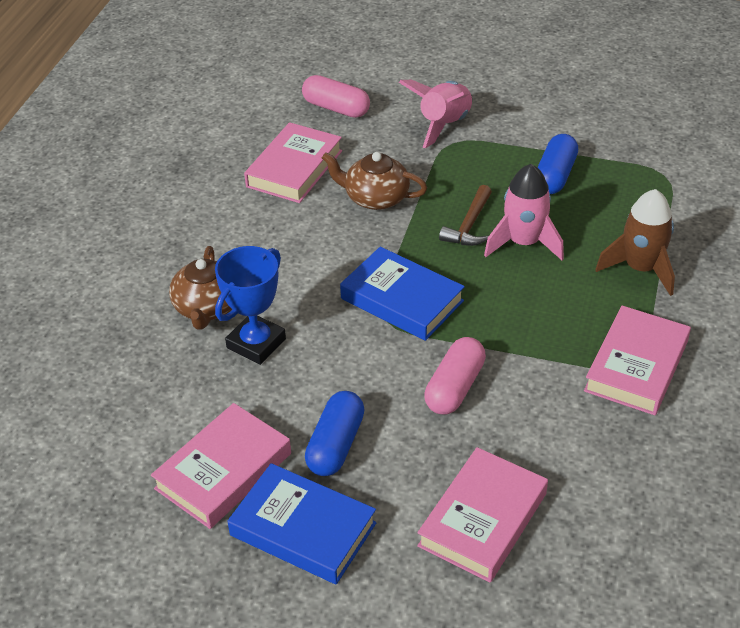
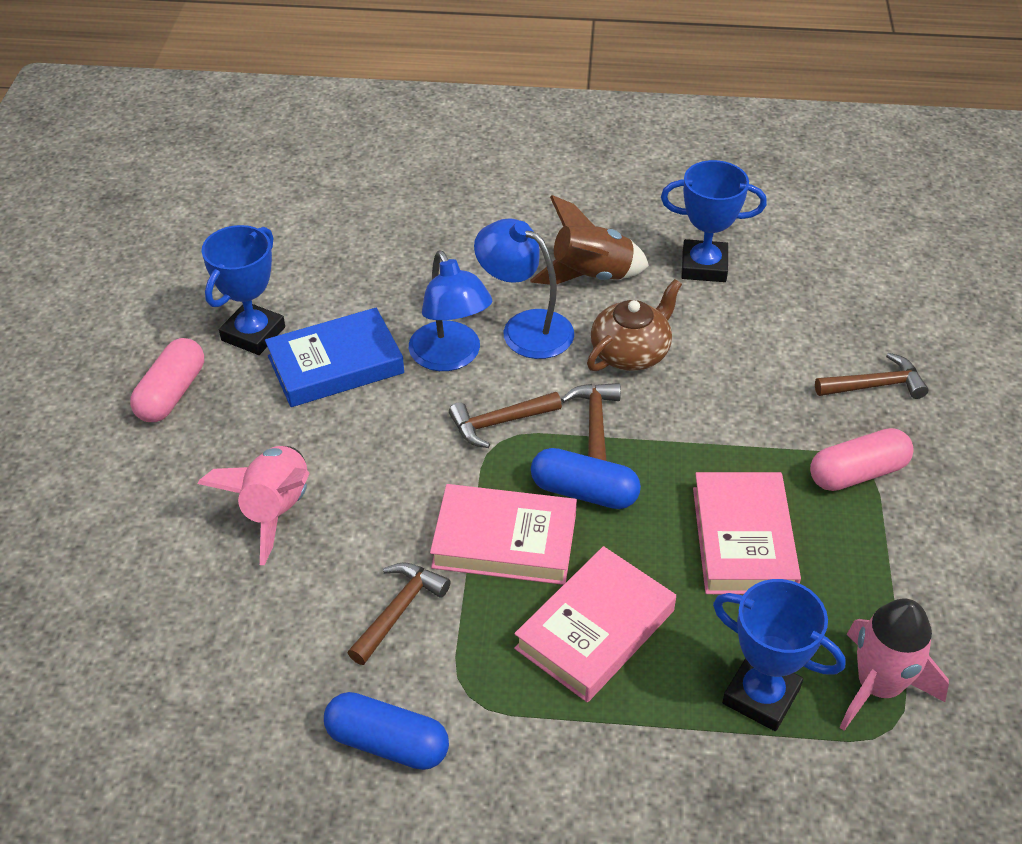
blue book: [227,463,376,584] [340,247,465,341] = 2 -> [265,308,404,407] = 1
blue lamp: none = 0 -> [409,250,492,371] [474,218,574,359] = 2
blue trophy: [215,246,286,365] = 1 -> [202,225,285,355] [661,160,767,282] [713,579,846,731] = 3
brown hammer: [439,185,492,246] = 1 -> [348,562,451,665] [449,392,562,448] [561,383,621,461] [815,353,929,399] = 4
brown teapot: [169,246,232,329] [322,152,427,210] = 2 -> [587,279,682,371] = 1
pink book: [151,403,291,529] [244,122,342,203] [417,447,548,582] [584,306,691,415] = 4 -> [430,484,577,585] [514,546,676,702] [693,472,801,594] = 3

